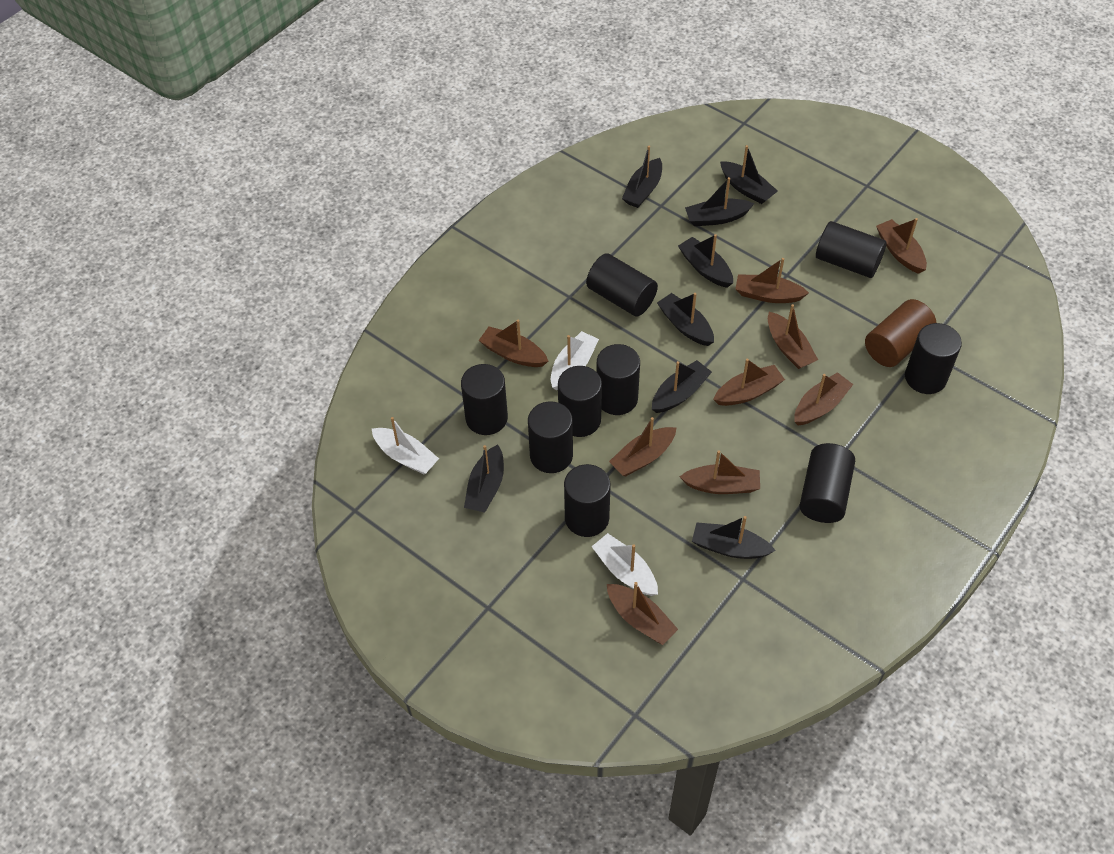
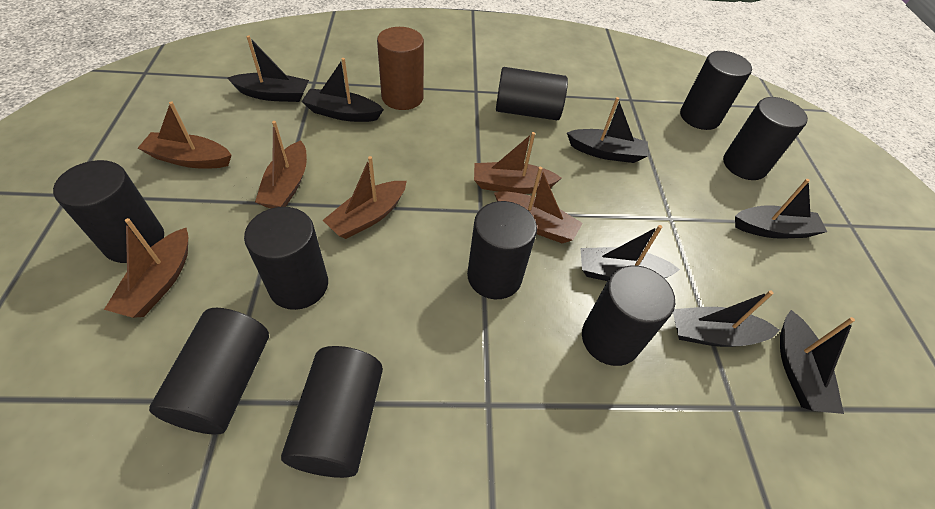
black boat: [464,444,504,513] [622,146,662,208] [652,360,712,413] [657,293,714,346] [678,234,733,288] [685,177,754,226] [692,516,776,559] [720,145,778,204] = 8 -> [227,35,309,102] [302,58,384,122] [567,97,648,163] [581,225,680,281] [673,290,780,347] [735,179,827,238] [780,310,855,414] = 7
brown boat: [479,320,548,367] [607,582,678,645] [609,417,676,476] [679,450,760,494] [713,359,785,406] [736,258,809,303] [768,304,818,369] [794,372,854,425] [876,218,927,274] = 9 -> [104,218,188,318] [138,101,232,169] [255,121,307,208] [323,156,407,239] [474,132,562,194] [494,167,583,243] = 6
white boat: [372,417,439,474] [551,331,599,390] [591,533,658,596] = 3 -> none = 0

